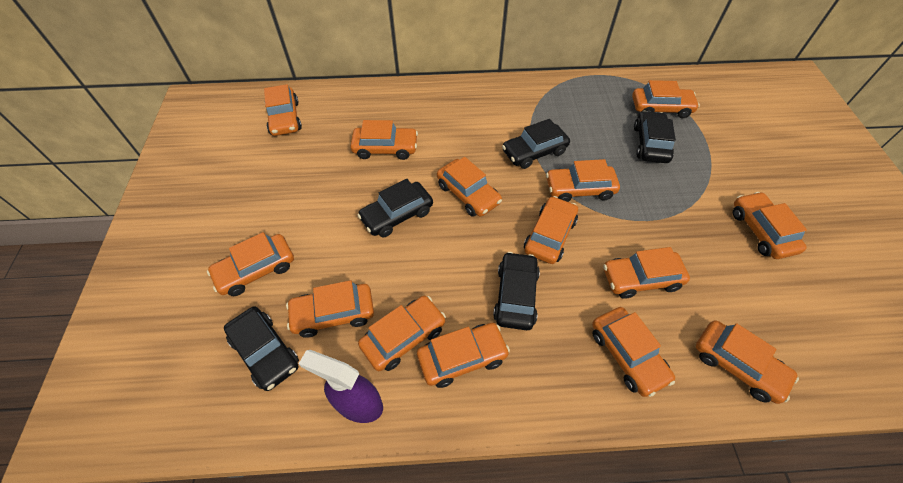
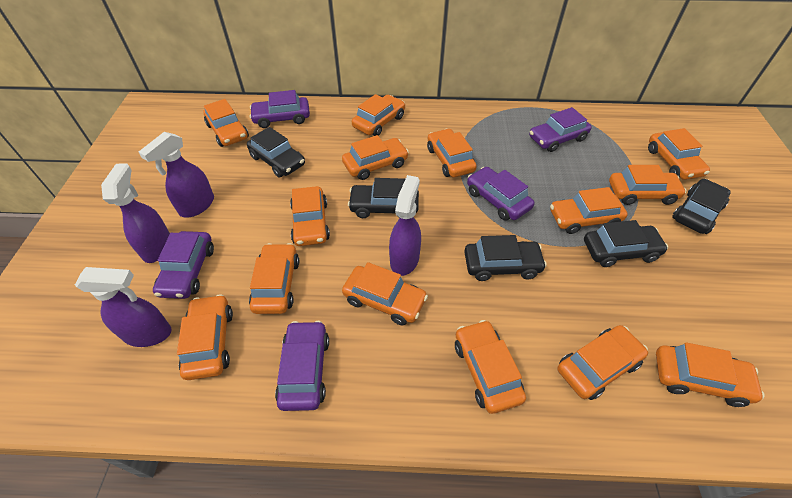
purple car: none = 0 -> [153,231,214,299] [250,90,310,128] [275,321,329,411] [467,167,534,221] [529,107,592,152] = 5
purple spray bottle: [299,350,383,423] = 1 -> [75,267,172,347] [101,163,170,263] [139,132,214,217] [389,175,421,276] = 4

